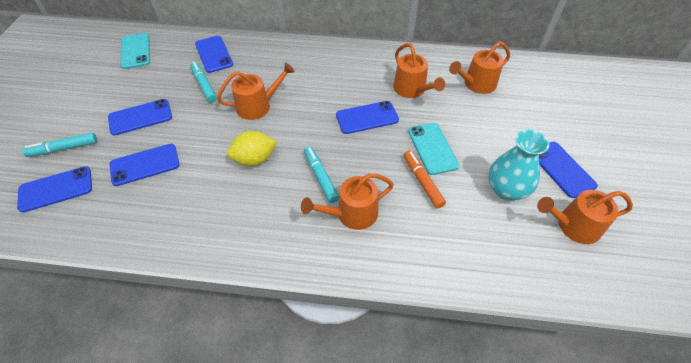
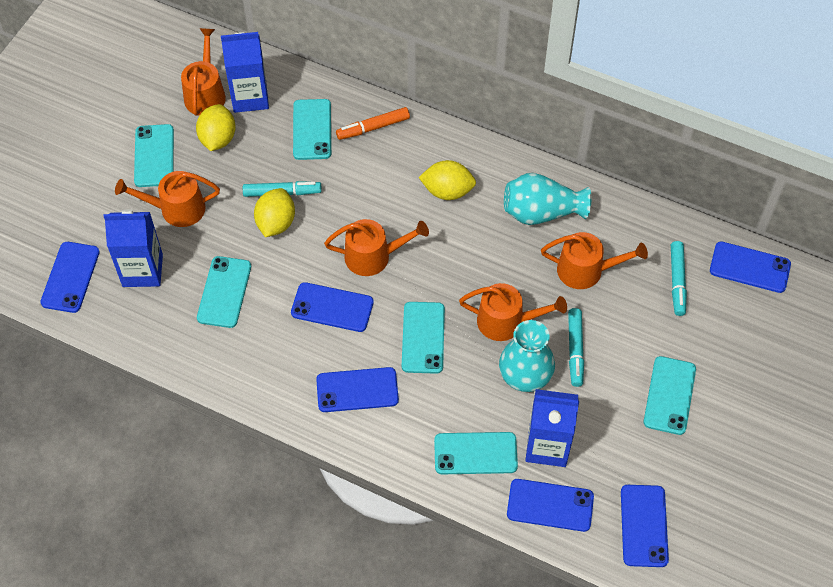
blue carton: none = 0 -> [104,209,163,287] [221,32,269,113] [525,389,579,467] = 3
turquoise phone: [121,33,150,69] [408,123,459,175] = 2 -> [134,124,174,187] [197,256,251,328] [293,99,331,160] [402,302,445,374] [434,432,518,474] [644,356,696,435] = 6
turquoise vase: [488,129,549,200] = 1 -> [499,320,555,392] [504,173,591,225] = 2
yellow lemon: [227,131,277,166] = 1 -> [196,104,236,151] [254,188,295,237] [419,160,476,200] = 3

